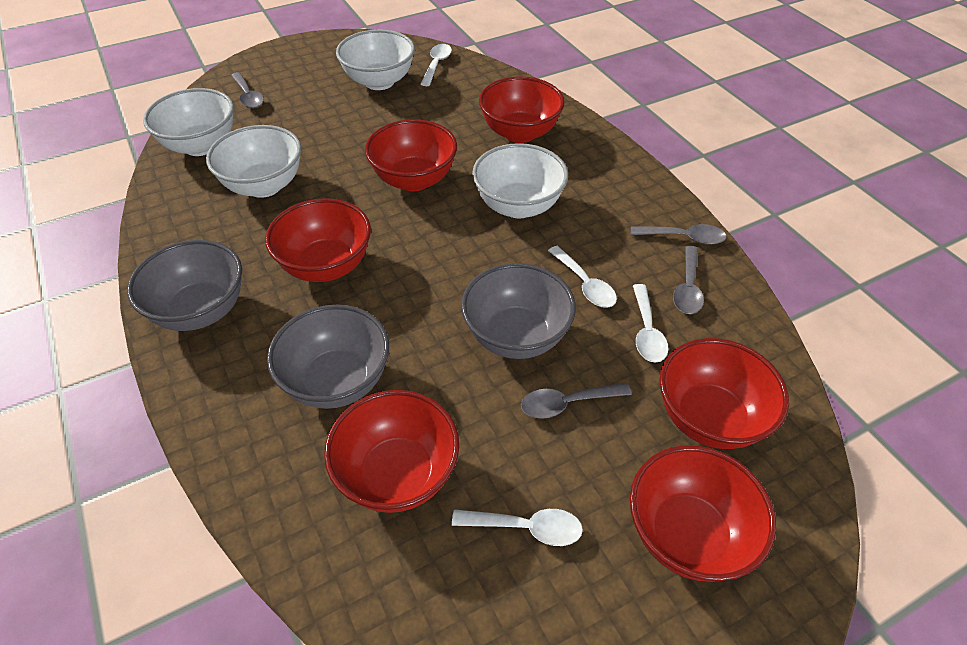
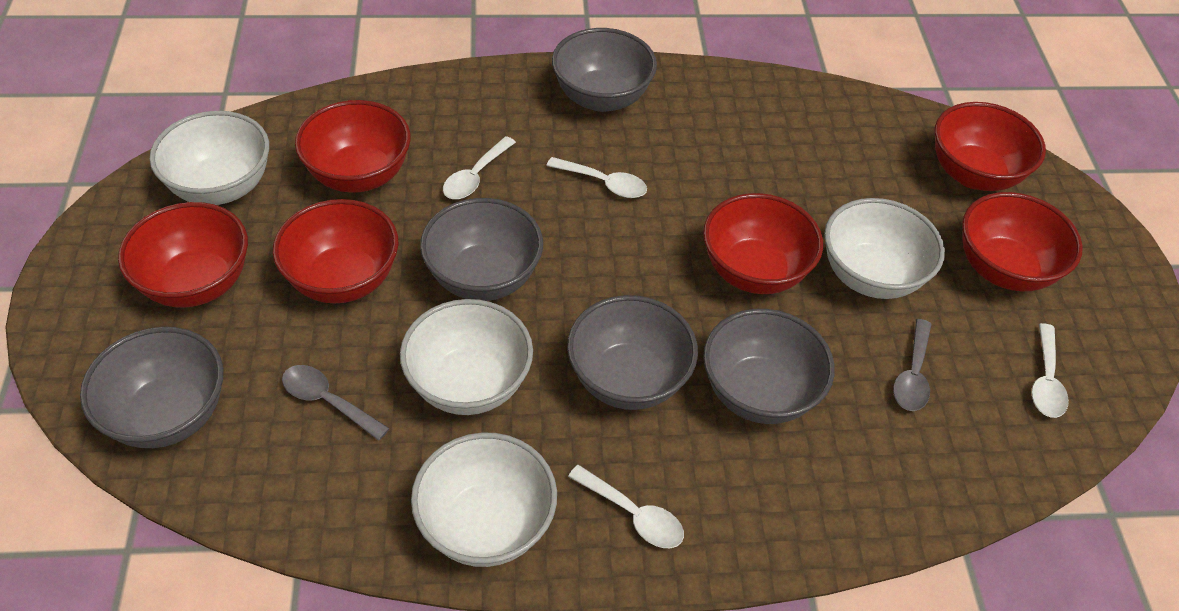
grey bowl: [127,240,242,331] [267,305,389,409] [461,263,576,359] = 3 -> [80,327,223,448] [420,198,543,301] [552,28,657,112] [567,295,698,410] [703,309,835,424] = 5
grey spoon: [231,72,264,109] [521,383,632,419] [631,224,726,245] [673,246,704,314] = 4 -> [282,365,390,441] [893,319,932,411] = 2

